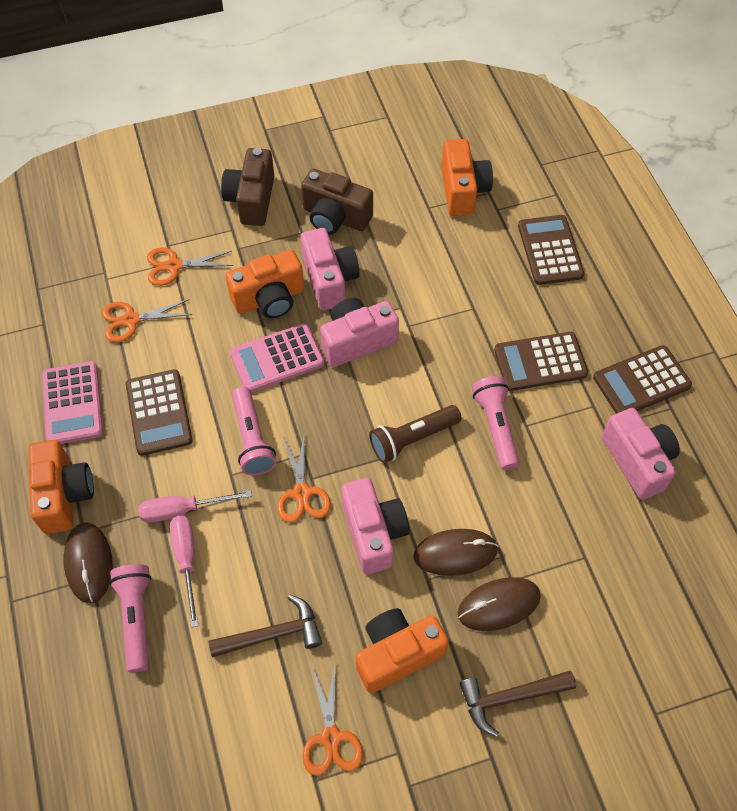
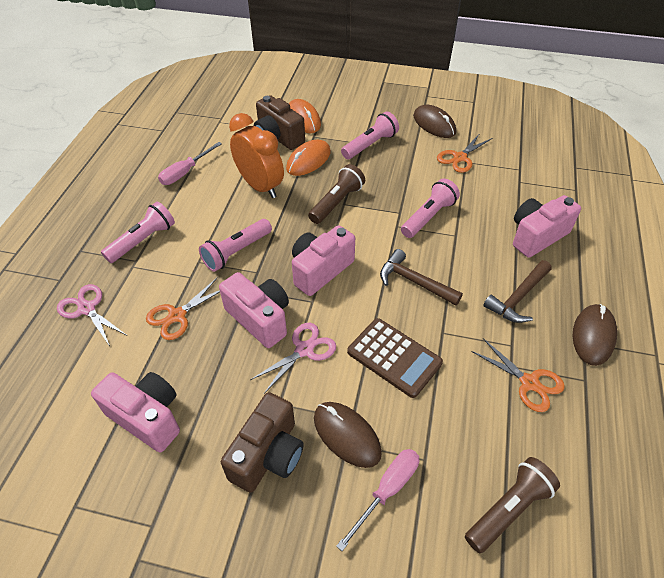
brown calculator: [126,369,193,456] [494,332,588,391] [518,215,584,285] [593,345,692,414] = 4 -> [347,318,443,398] = 1
brown flashlight: [369,405,462,463] = 1 -> [308,164,365,224] [465,457,560,553] = 2
orange camera: [28,440,94,534] [226,250,304,318] [355,608,449,693] [441,139,493,216] = 4 -> none = 0
orange clock: none = 0 -> [229,113,284,198] = 1
orange mouse: none = 0 -> [286,140,331,176] [289,99,321,133] = 2
orange scissors: [102,299,193,342] [147,248,233,286] [277,435,331,522] [302,664,363,776] = 4 -> [146,278,220,340] [437,133,492,173] [471,338,565,412] = 3
pink calculator: [42,361,103,444] [230,323,325,393] = 2 -> none = 0
pink flashlight: [109,564,151,672] [232,386,277,475] [472,376,520,470] = 3 -> [101,201,175,263] [199,219,272,272] [341,111,399,159] [401,179,460,238] = 4
pink scissors: none = 0 -> [57,284,126,346] [250,323,336,393] = 2

